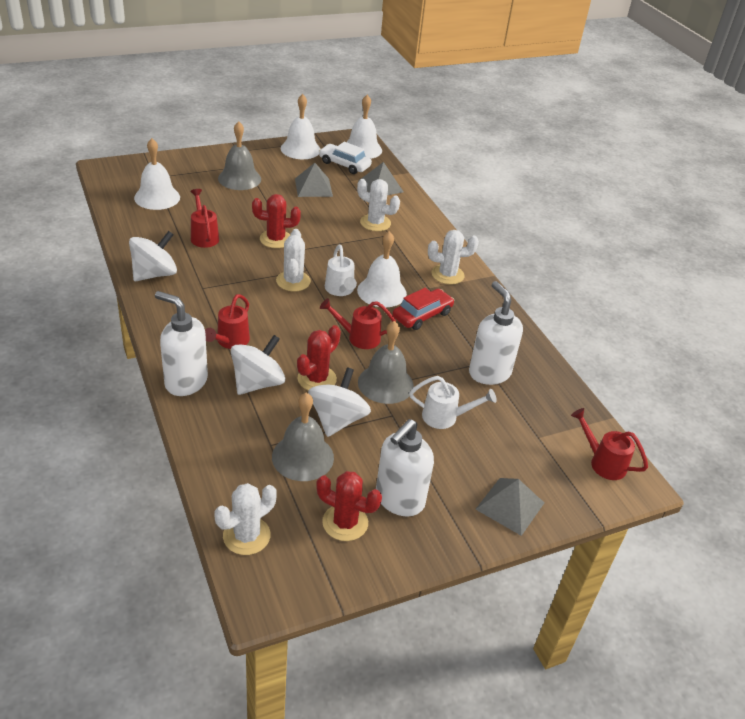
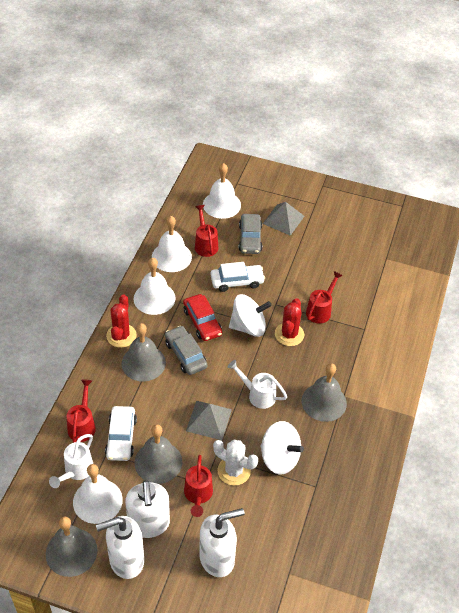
grey bell: [218,121,261,190] [272,393,334,481] [358,321,414,404] = 3 -> [46,516,98,577] [121,323,166,381] [134,424,182,484] [302,363,347,422] = 4
grey car: none = 0 -> [165,326,207,375] [239,214,262,254] = 2
grey pyramid: [295,163,333,197] [359,162,403,195] [475,478,544,536] = 3 -> [186,401,232,440] [263,202,304,236] = 2
red cactus: [252,194,301,248] [297,325,341,390] [316,471,382,541] = 3 -> [106,294,137,348] [275,298,304,346] = 2
white cactus: [214,483,277,555] [276,229,311,292] [357,179,400,231] [428,230,479,285] = 4 -> [213,440,258,486] = 1
white car: [319,142,372,174] = 1 -> [105,406,137,461] [211,262,265,292] = 2
white spinning top: [129,231,177,281] [231,335,285,395] [308,367,371,437] = 3 -> [229,294,272,337] [261,421,304,474] = 2

